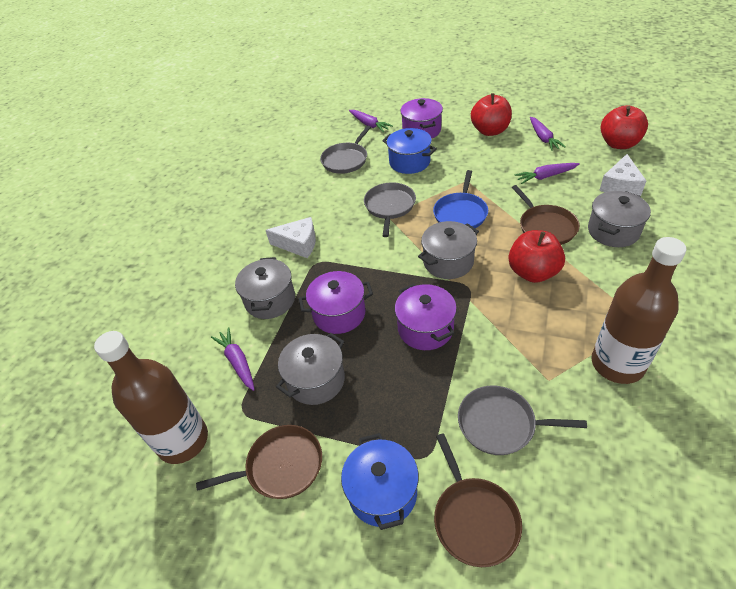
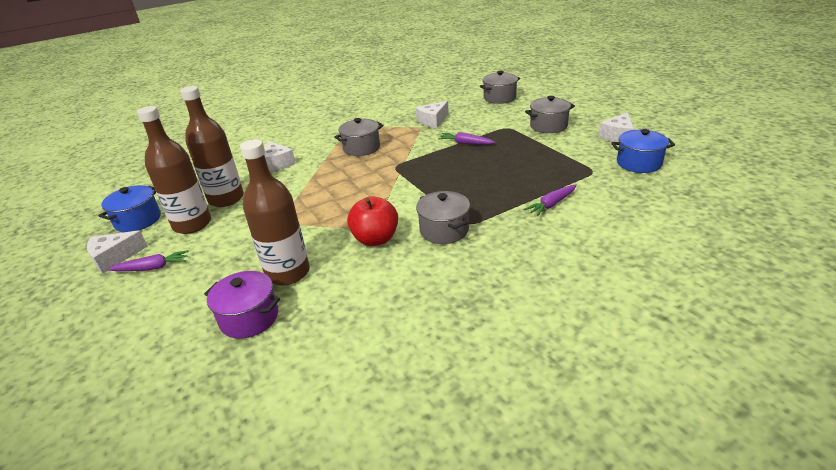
blue pan: [433,170,488,228] = 1 -> none = 0
brown bottle: [94,331,208,464] [592,237,687,384] = 2 -> [137,106,211,234] [180,86,244,207] [240,139,310,286] = 3
brown pan: [196,425,322,499] [434,433,522,567] [512,185,580,245] = 3 -> none = 0
grey pan: [320,126,371,174] [364,182,416,237] [458,386,587,455] = 3 -> none = 0
purple carrot: [211,327,255,391] [349,110,393,132] [514,163,580,184] [530,117,566,151] = 4 -> [107,250,189,271] [438,132,495,144] [524,185,577,216] = 3
purple pot: [299,271,373,334] [395,283,457,350] [400,98,443,139] = 3 -> [204,271,280,339] = 1
red apple: [471,93,512,136] [508,230,565,283] [601,105,648,149] = 3 -> [347,196,398,246] = 1
white cheese: [266,217,316,258] [599,154,646,196] = 2 -> [87,230,148,273] [264,141,296,172] [416,101,449,128] [598,112,634,142] = 4

